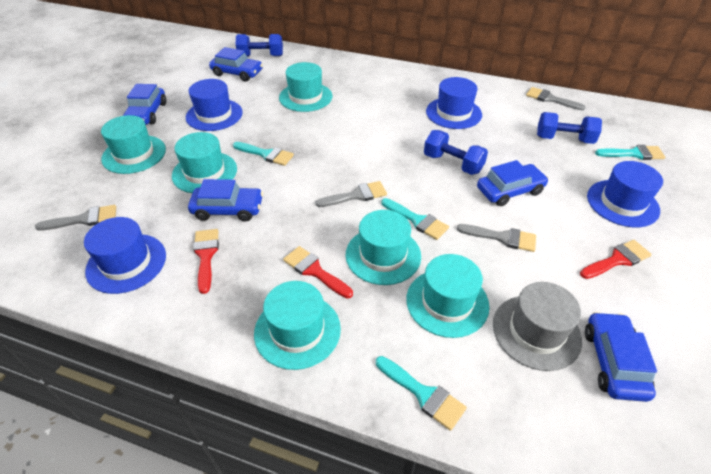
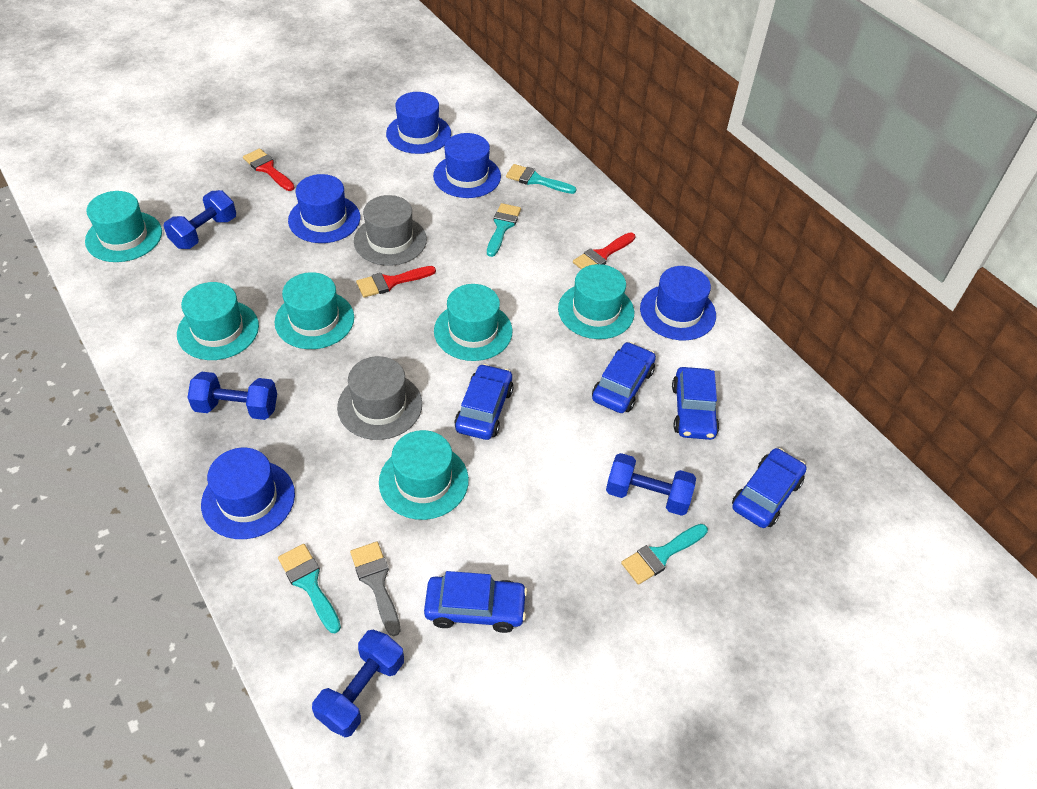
blue dumbbell: [235,34,283,57] [424,130,488,175] [537,112,602,144] = 3 -> [164,190,236,249] [187,372,277,420] [312,630,404,737] [606,453,696,516] = 4
blue hat: [84,217,166,294] [186,79,243,131] [426,77,482,129] [587,161,663,227] = 4 -> [201,448,295,539] [288,174,360,243] [386,92,451,154] [433,133,501,198] [640,266,716,340] = 5
grey brush: [35,205,116,231] [316,181,387,207] [457,224,536,252] [526,87,586,111] = 4 -> [350,542,401,636] = 1
grey hat: [493,282,582,371] = 1 -> [337,356,422,440] [354,195,427,266] = 2

